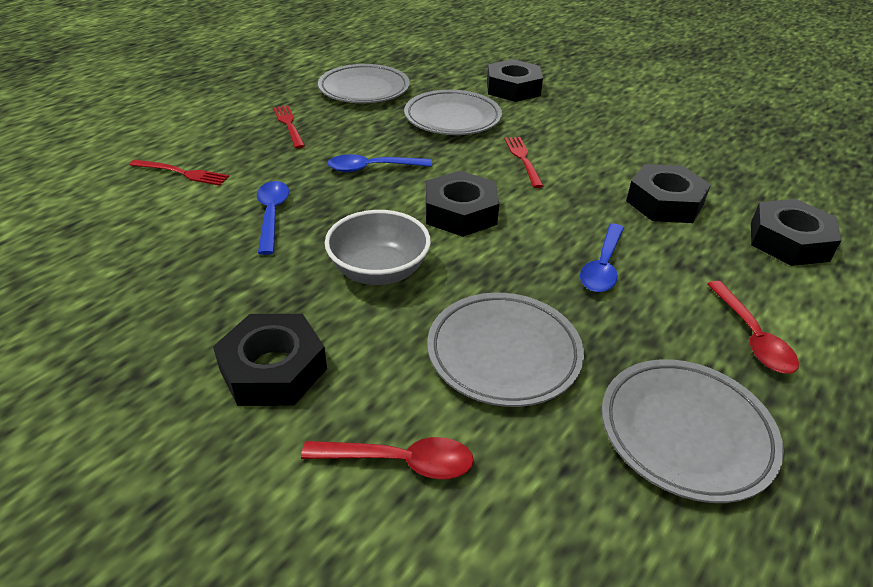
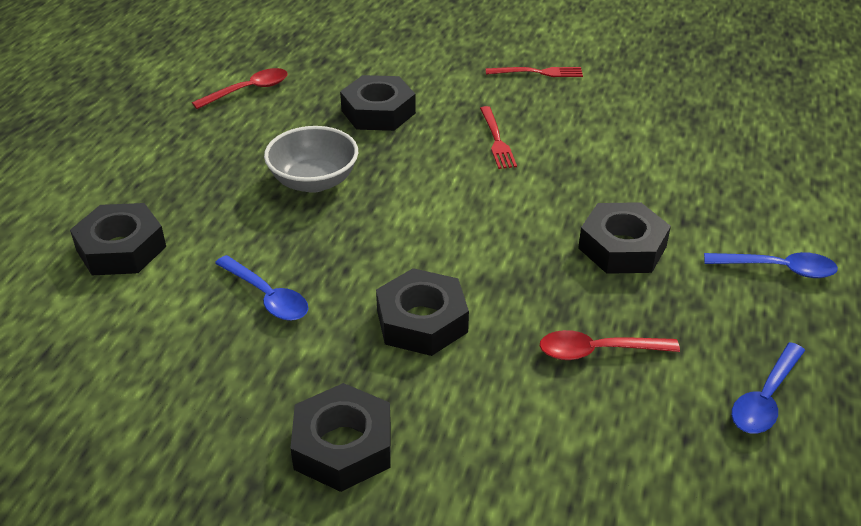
grey plate: [318,64,410,103] [404,90,502,135] [427,293,584,407] [602,359,784,503] = 4 -> none = 0
red fork: [130,159,229,186] [273,105,305,149] [505,137,543,188] = 3 -> [480,106,517,169] [486,67,583,77] = 2

